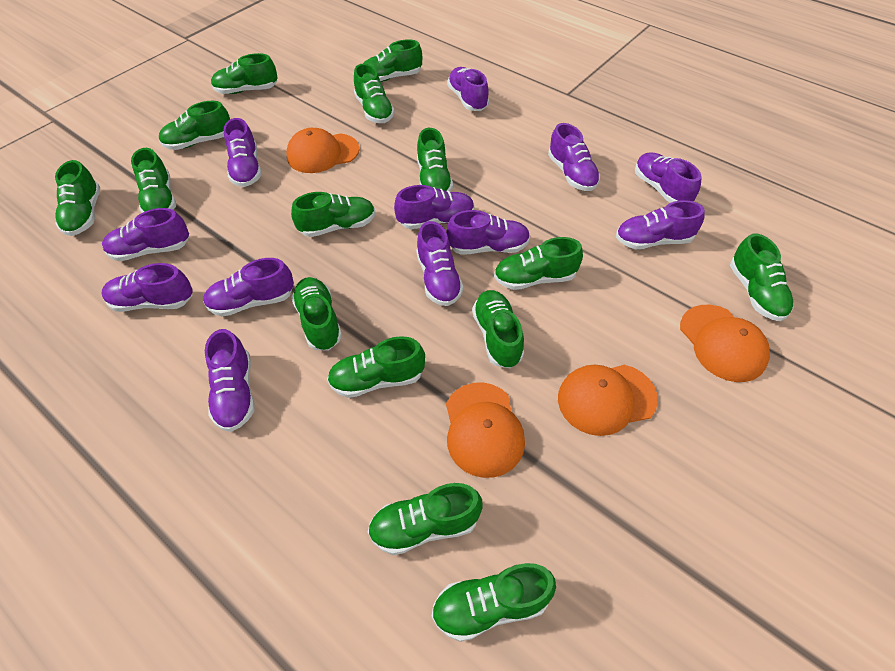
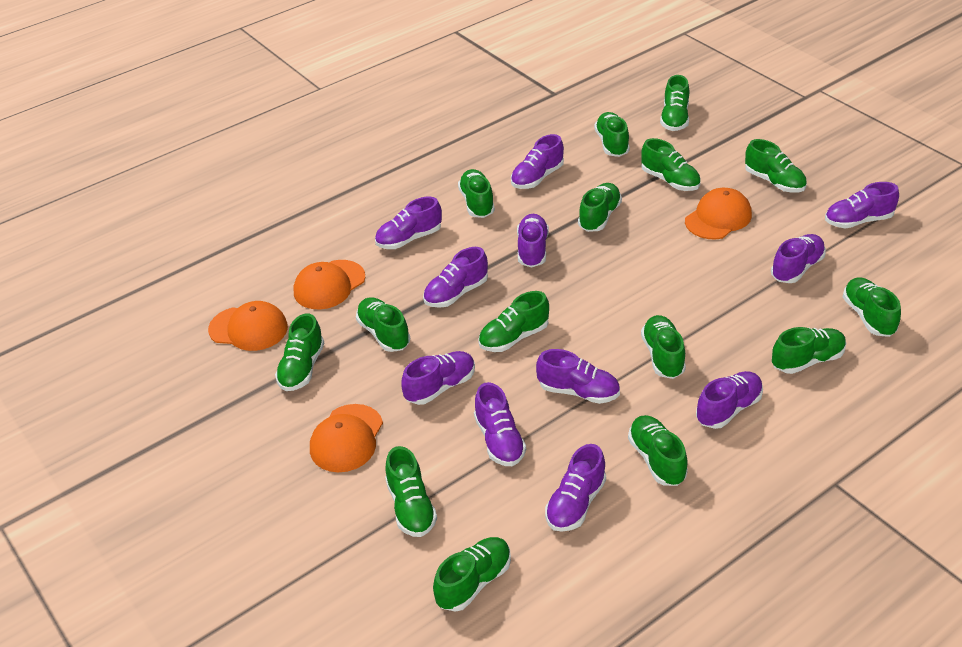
purple shoe: [102,208,189,261] [102,263,193,312] [203,258,294,317] [205,329,255,432] [224,118,262,187] [394,185,475,229] [416,221,463,306] [446,210,530,255] [447,67,489,111] [548,123,600,191] [616,200,705,249] [635,152,702,203] = 12 -> [375,197,442,249] [401,351,475,405] [423,247,488,308] [474,382,526,466] [511,134,564,189] [517,214,549,267] [536,349,620,404] [545,444,606,532] [696,371,763,429] [771,234,826,283] [825,182,899,228] = 11

